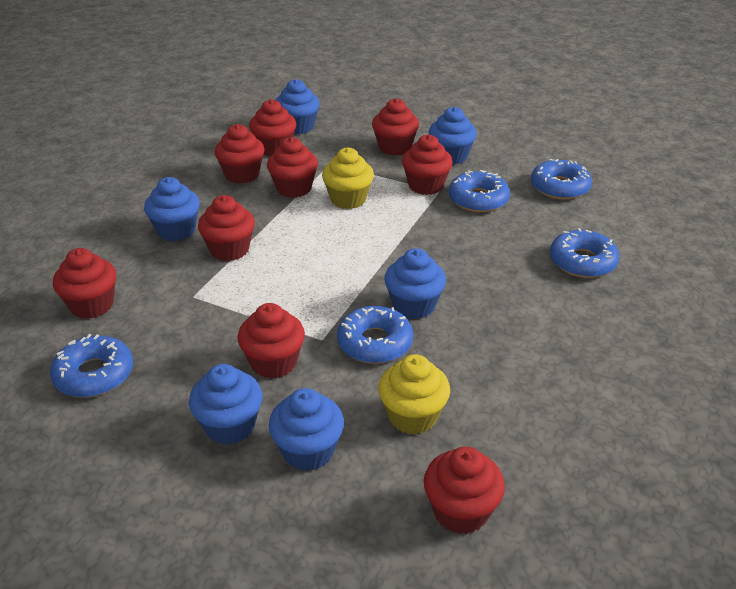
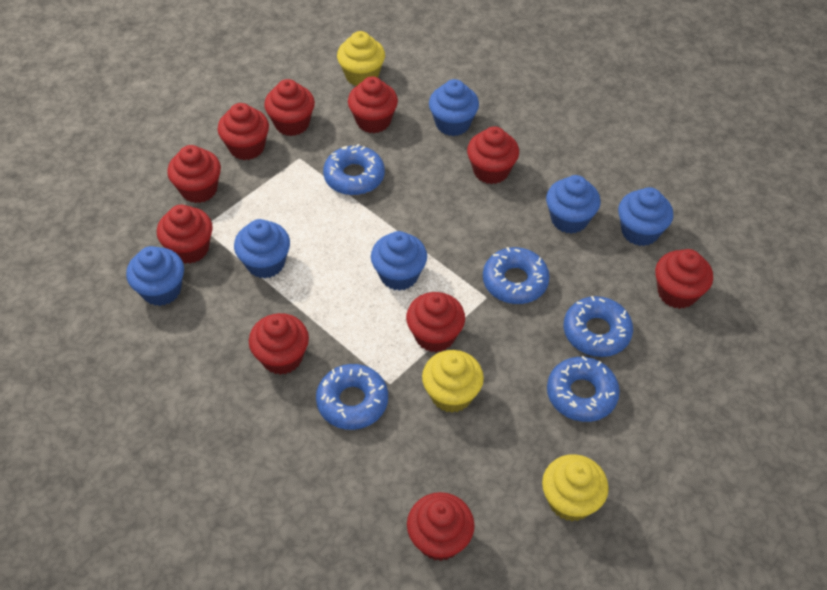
red cupcake: [53,248,116,319] [198,195,255,261] [215,124,265,184] [238,303,305,379] [249,99,296,156] [267,137,318,198] [372,98,419,156] [402,134,453,195] [424,447,505,534] = 9 -> [157,205,213,264] [167,145,221,203] [218,103,269,160] [249,313,309,375] [264,79,315,136] [348,76,398,133] [406,292,465,352] [407,492,475,561] [467,126,519,184] [655,249,713,309] = 10
yellow cupcake: [322,147,374,209] [378,354,450,435] = 2 -> [337,31,385,86] [422,350,484,413] [542,454,609,521] = 3

